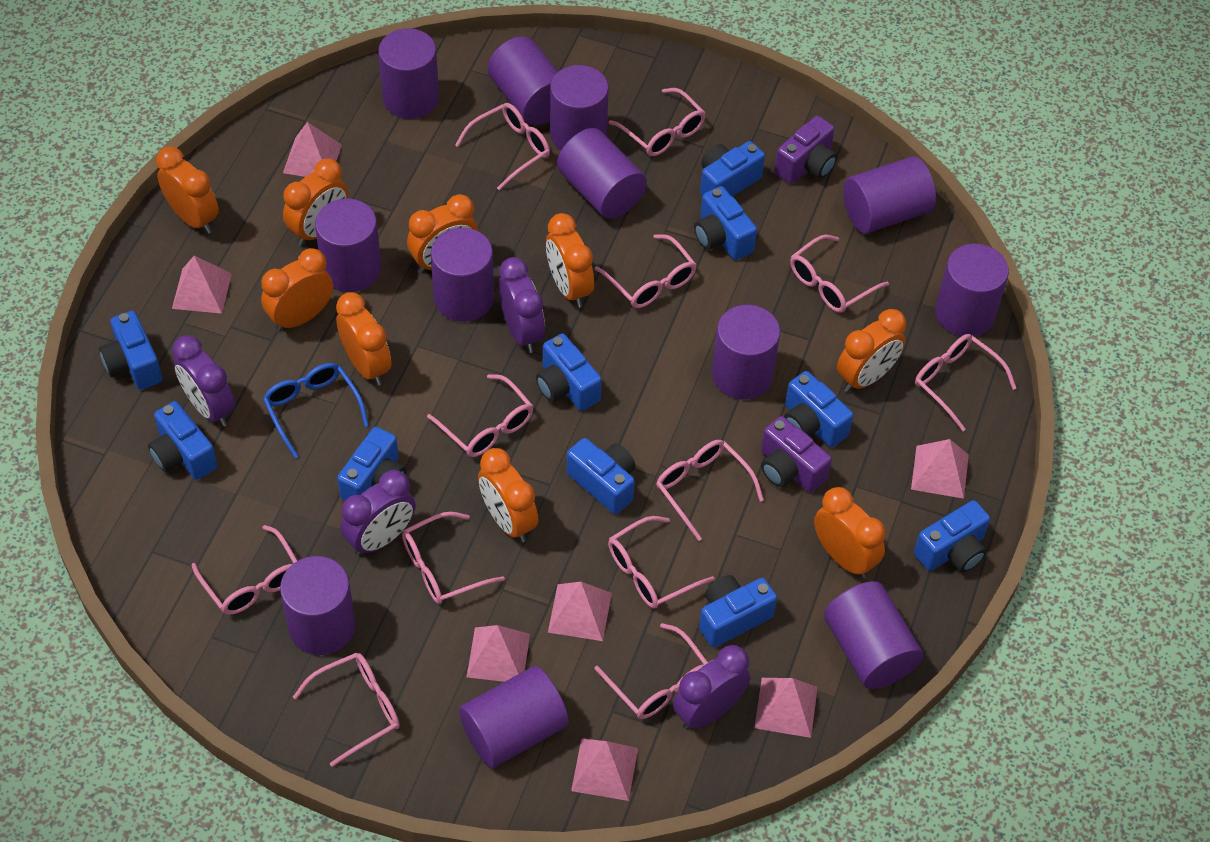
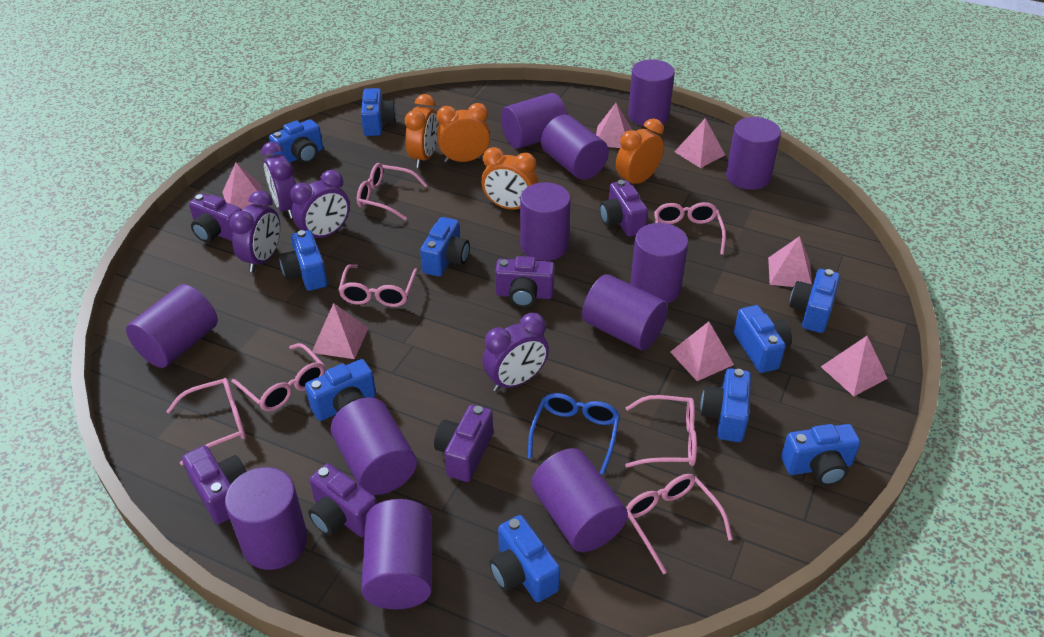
orange clock: [156,147,219,234] [261,248,333,332] [283,159,348,246] [336,292,391,386] [407,194,478,273] [478,448,538,543] [546,213,594,308] [814,487,886,578] [837,309,906,392] = 9 -> [405,94,438,168] [437,103,490,163] [481,147,538,210] [616,118,664,184] = 4
pink glasses: [192,525,298,615] [293,653,400,767] [402,512,505,604] [427,374,533,457] [455,103,550,190] [595,234,697,308] [595,623,708,719] [608,516,714,609] [609,88,706,156] [656,440,764,541] [790,235,889,313] [915,334,1017,431] = 12 -> [166,378,246,465] [231,343,325,411] [338,264,417,307] [357,163,427,220] [625,395,697,468] [626,474,733,574] [654,202,726,255] = 7
purple camera: [761,416,832,492] [774,116,837,184] = 2 -> [182,445,247,524] [189,193,242,242] [308,463,377,537] [434,404,493,482] [495,256,555,308] [600,180,648,236] = 6

